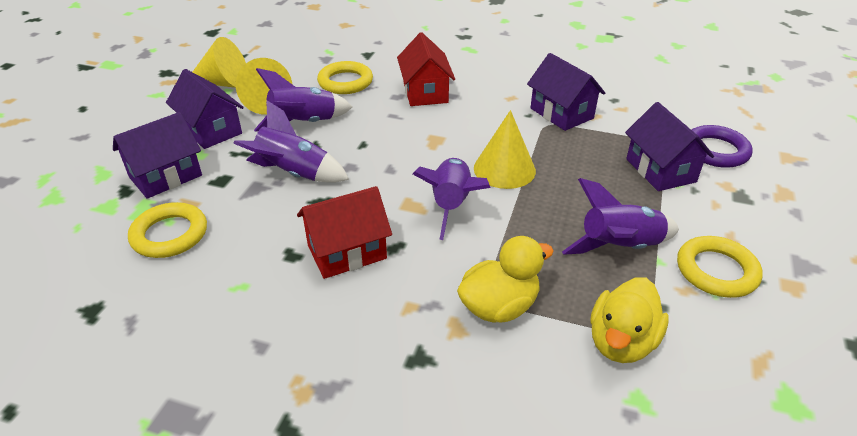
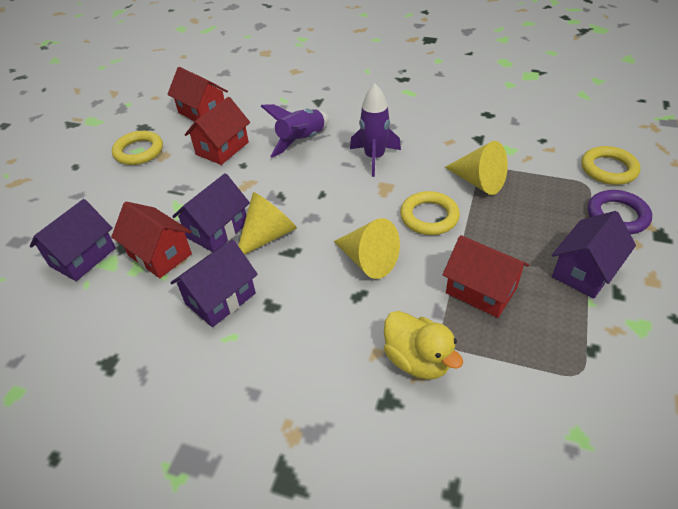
purple rocket: [233,100,349,183] [254,68,352,132] [413,158,491,240] [562,178,679,255] = 4 -> [261,104,329,157] [350,84,401,177] = 2
red house: [297,186,392,279] [397,32,455,106] = 2 -> [111,202,192,278] [167,67,228,121] [185,97,250,165] [443,235,529,318] = 4
yellow duck: [457,236,554,323] [590,277,669,363] = 2 -> [384,311,463,380] = 1

